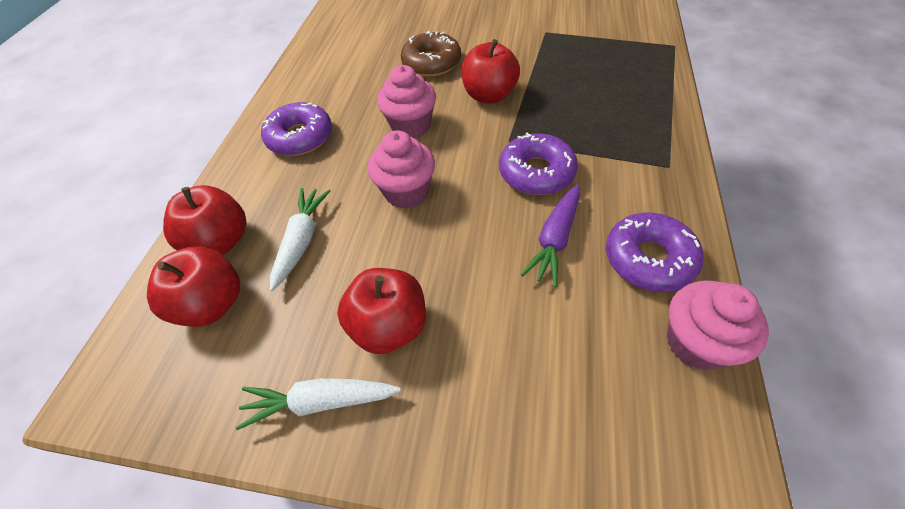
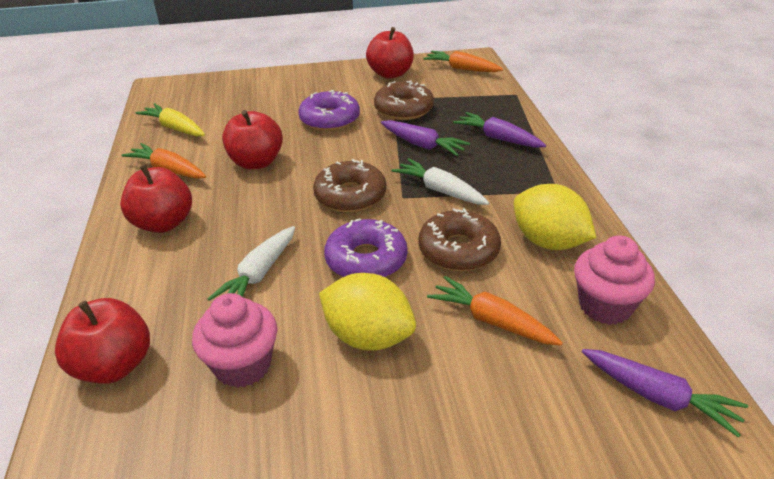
brown donut: [401,31,461,77] = 1 -> [313,159,386,213] [374,80,434,120] [418,208,501,271] = 3
orange carrot: none = 0 -> [122,143,206,179] [423,51,503,72] [427,276,563,346] = 3
pink cupcake: [368,130,435,208] [377,65,436,138] [667,280,769,370] = 3 -> [192,293,277,388] [574,236,655,325] = 2
purple carrot: [521,184,580,287] = 1 -> [381,120,470,156] [453,112,546,148] [582,349,748,437] = 3
purple donut: [261,102,332,156] [499,133,578,195] [606,213,703,292] = 3 -> [298,90,360,131] [324,218,407,277] = 2
yellow carrot: none = 0 -> [135,103,205,137] = 1
yellow lemon: none = 0 -> [319,273,416,351] [514,184,596,250] = 2

